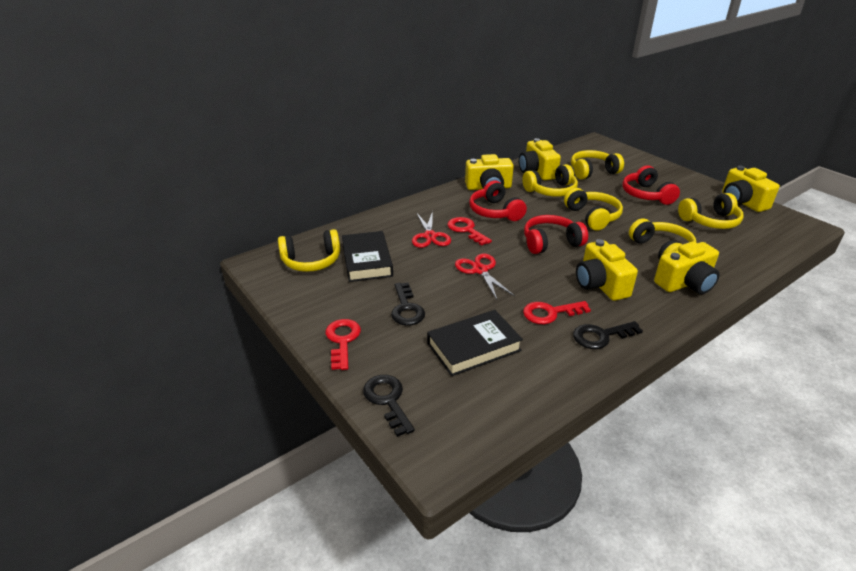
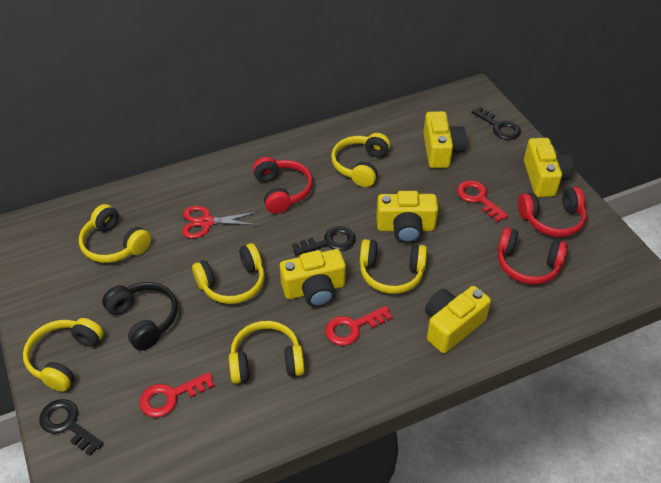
black book: [342,231,393,282] [427,310,523,376] = 2 -> none = 0
black headphones: none = 0 -> [102,282,178,351] = 1
red scissors: [412,211,451,248] [455,253,515,299] = 2 -> [182,206,260,239] = 1

